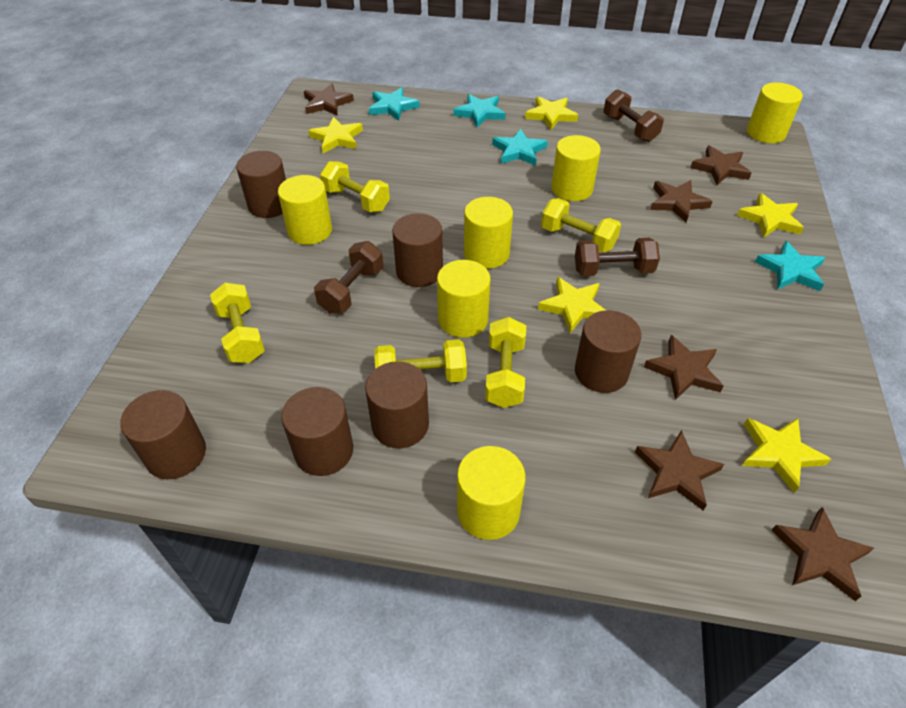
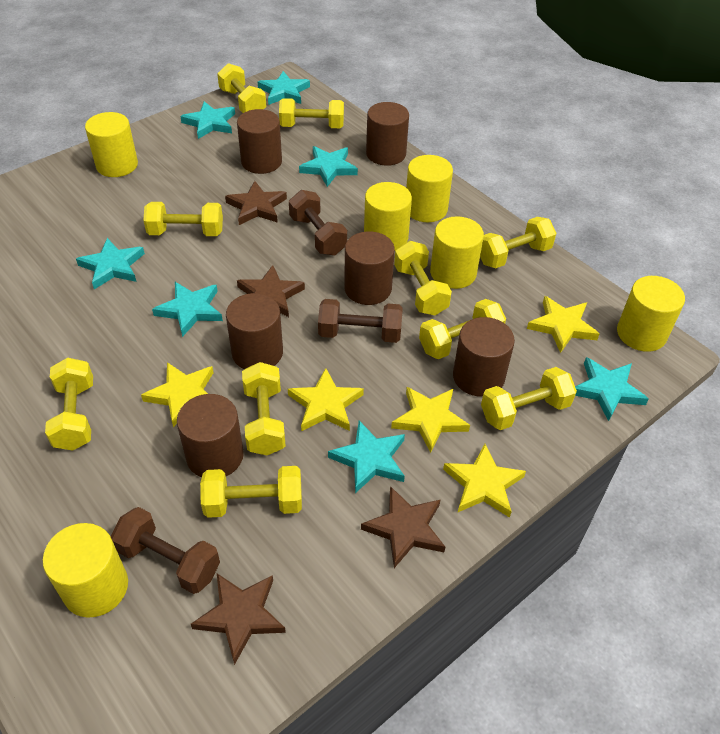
brown star: [304,83,354,116] [635,430,724,511] [644,335,724,400] [650,180,713,222] [690,145,752,185] [771,507,874,601] = 6 -> [191,574,286,665] [225,181,287,225] [237,265,305,317] [361,486,445,568] = 4
turquoise star: [369,87,420,121] [454,94,506,128] [492,129,548,166] [755,241,825,291] = 4 -> [76,238,145,289] [152,282,223,337] [180,101,235,139] [258,71,310,105] [299,146,358,187] [328,421,405,493] [575,357,649,421] = 7
yellow dumbbell: [210,283,265,363] [320,161,390,212] [374,339,467,382] [485,317,526,408] [541,198,621,252] = 5 -> [45,358,93,451] [143,202,223,236] [200,466,302,518] [217,63,266,113] [242,362,286,455] [279,98,344,128] [394,241,452,315] [419,299,506,359] [480,217,557,268] [481,367,577,430] = 10

